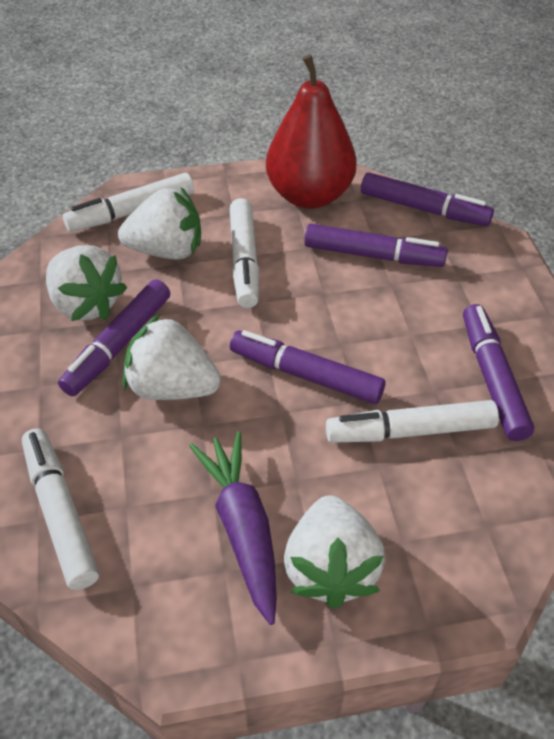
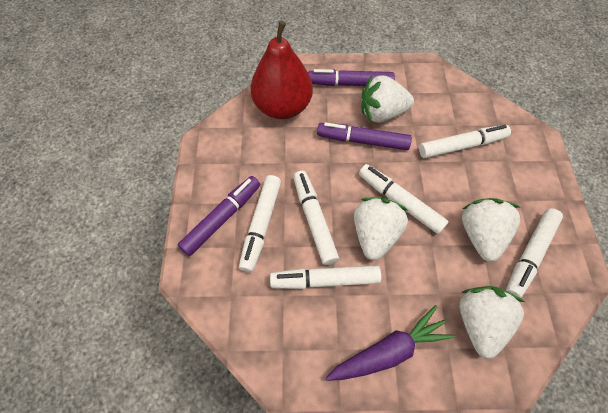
purple marker: [58,279,170,396] [230,330,386,404] [304,224,448,267] [361,172,494,226] [463,304,534,441] = 5 -> [178,176,260,256] [308,69,395,86] [317,122,412,150] = 3
white marker: [22,428,99,590] [63,173,194,232] [230,198,259,308] [326,400,499,443] = 4 -> [239,175,281,273] [270,265,381,289] [293,171,339,265] [359,164,449,234] [419,125,511,158] [506,208,563,298] = 6

